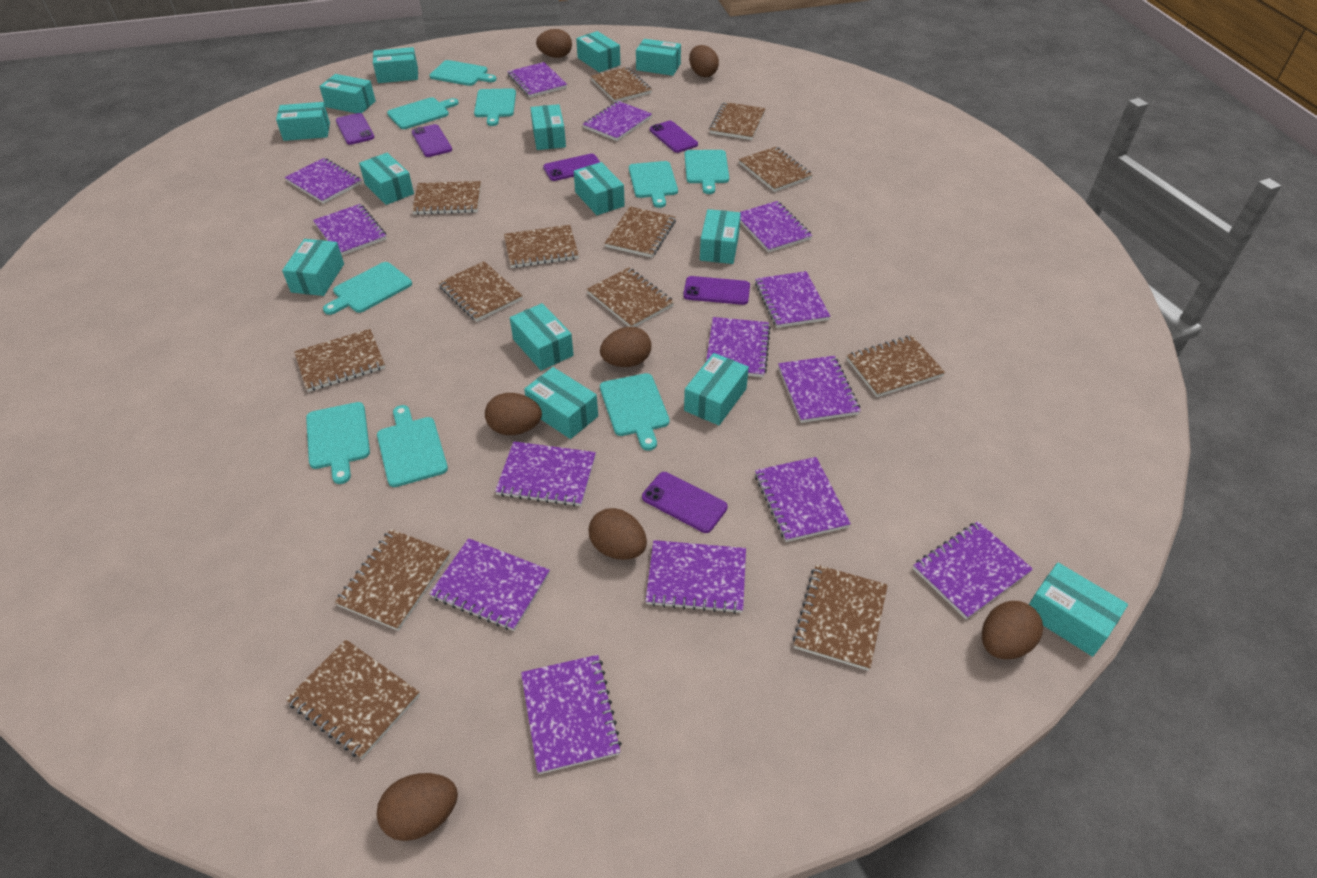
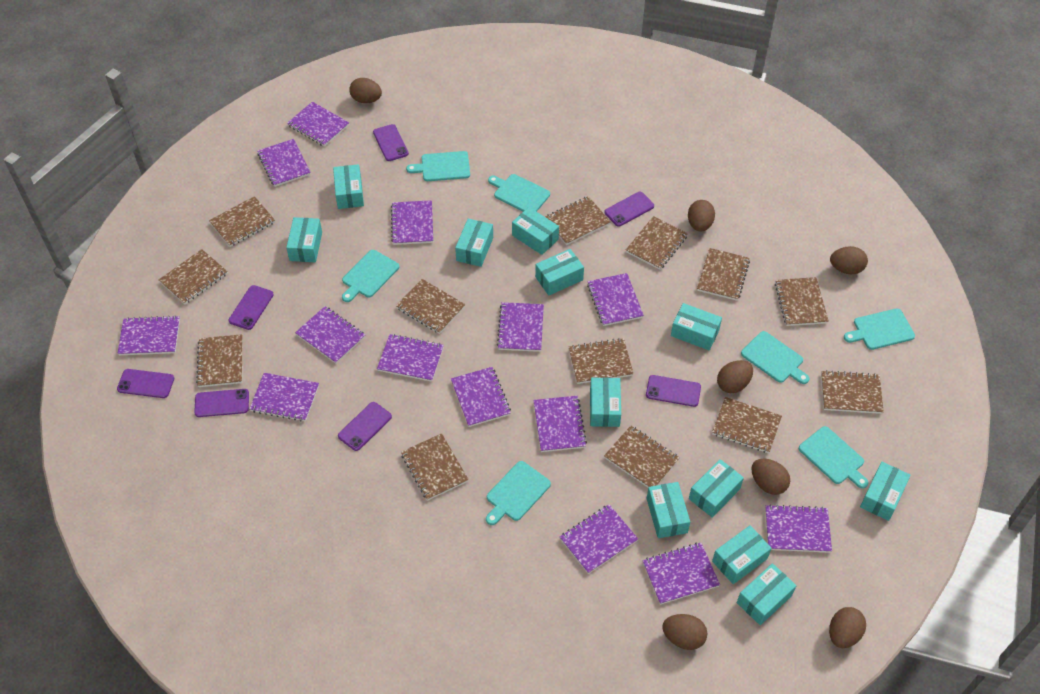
purple phone: [336,113,375,145] [412,124,452,157] [543,154,600,181] [642,472,728,533] [650,121,698,153] [683,276,750,305] = 6 -> [117,369,174,398] [194,389,249,417] [229,285,274,330] [338,402,392,451] [373,124,409,161] [604,192,654,227] [646,375,701,407] = 7
turquoise box: [276,102,330,141] [282,239,344,296] [319,74,376,113] [359,153,414,205] [373,47,418,83] [510,303,574,371] [524,367,598,439] [530,104,566,150] [574,162,625,215] [576,31,621,72] [636,39,681,76] [684,353,749,425] [700,209,741,264] [1029,562,1128,657] = 14 -> [286,217,322,262] [333,164,364,209] [455,219,493,267] [512,207,559,255] [535,249,584,295] [590,377,621,427] [647,482,690,538] [671,303,722,350] [689,459,744,518] [712,525,772,584] [737,563,796,625] [860,462,911,521] = 12
turquoise cutting board: [306,402,370,484] [323,262,412,315] [377,405,448,487] [387,97,459,129] [430,60,497,86] [474,88,516,126] [600,373,670,451] [629,161,678,208] [685,150,729,194] = 9 -> [342,250,399,302] [406,151,470,181] [486,461,551,525] [488,174,550,212] [741,331,809,384] [799,426,868,489] [844,308,915,350] = 7

